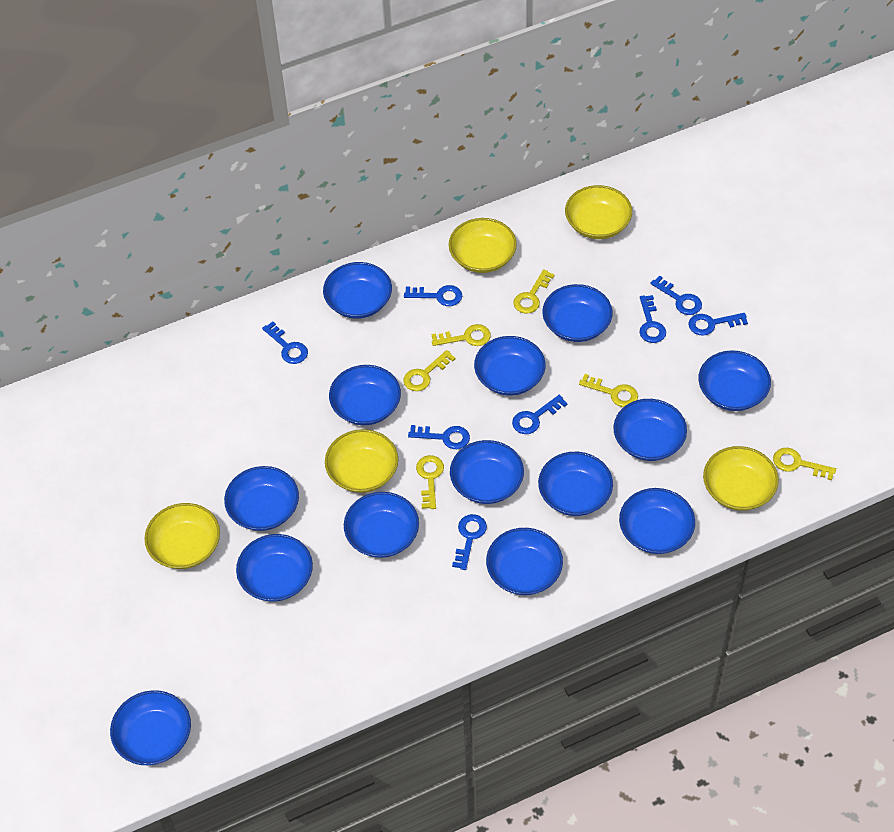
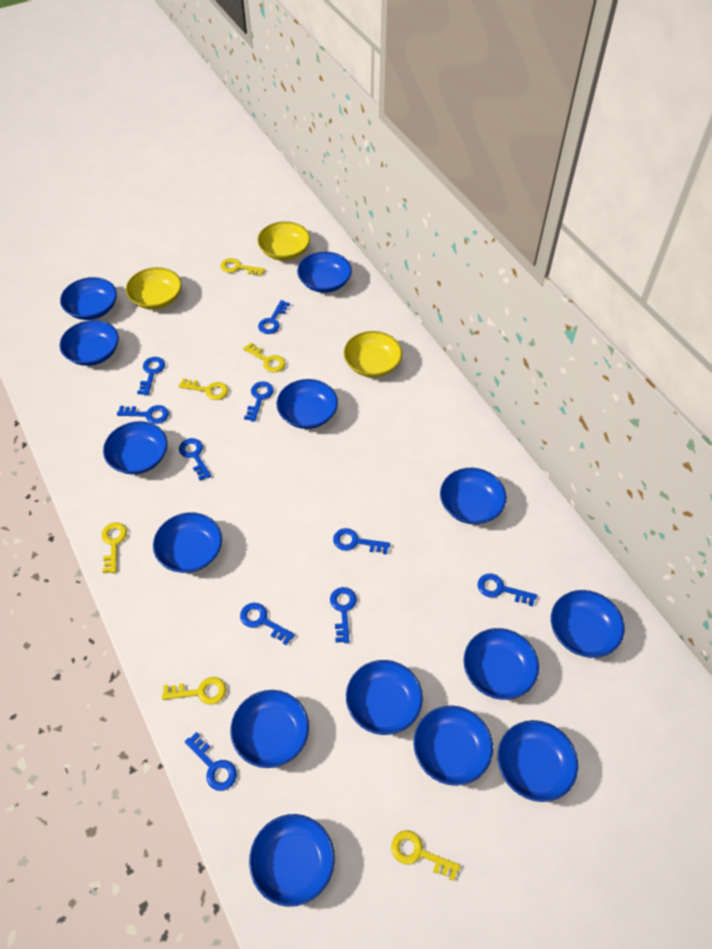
blue key: [262,321,308,364] [404,285,462,306] [408,425,470,449] [452,514,487,570] [512,395,567,434] [640,295,666,343] [650,275,702,315] [688,313,748,336] = 8 -> [117,405,169,424] [137,357,165,396] [179,438,211,481] [185,732,237,791] [240,603,295,645] [244,381,274,422] [258,300,290,334] [330,587,357,643] [333,528,390,554] [478,574,537,606] = 10
yellow bowl: [144,503,220,569] [325,429,398,493] [449,218,517,273] [565,185,632,239] [703,446,779,511] = 5 -> [126,267,182,310] [258,221,310,261] [344,331,402,377] = 3

